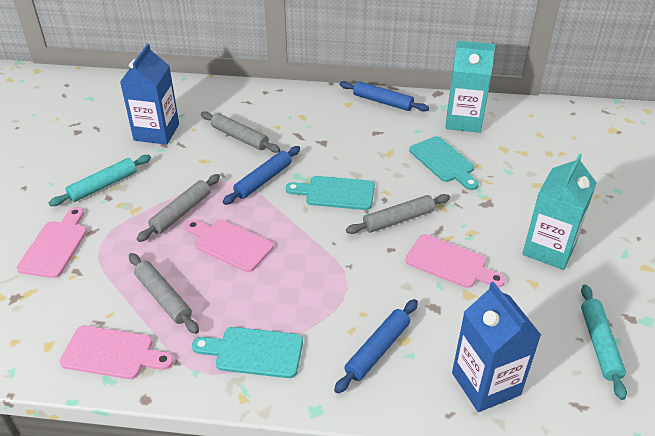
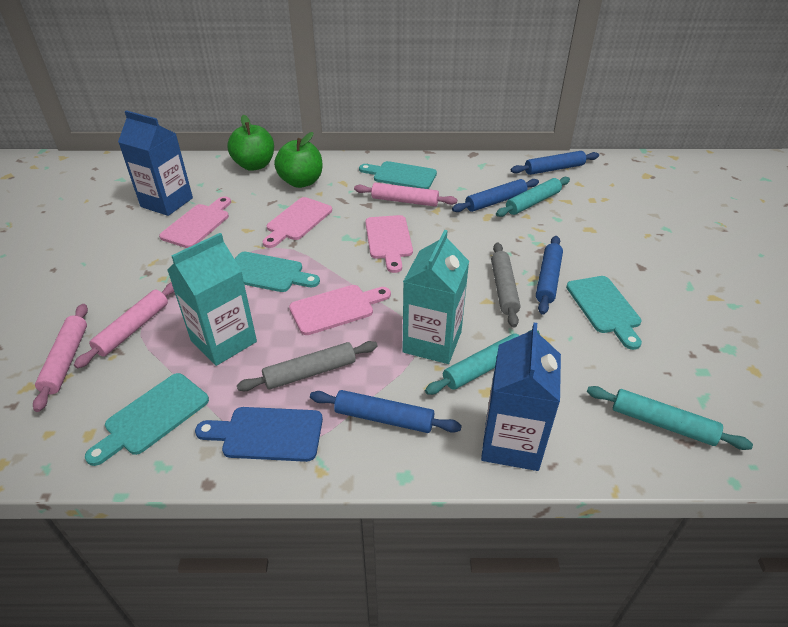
blue cutting board: none = 0 -> [195,407,323,462] = 1
blue rolling pin: [223,146,300,205] [334,299,418,394] [339,81,429,112] = 3 -> [310,390,462,433] [452,179,539,212] [511,151,599,175] [536,236,563,315] = 4
green apple: none = 0 -> [227,115,274,171] [274,132,323,188] = 2
grey rolling pin: [129,253,199,334] [137,174,220,242] [201,111,280,153] [346,194,450,234] = 4 -> [237,341,378,391] [491,242,521,327] = 2
pink rolling pin: none = 0 -> [33,304,88,412] [74,282,174,369] [354,183,457,207] = 3
turquoise cutting board: [192,327,303,378] [286,176,375,210] [409,136,479,190] = 3 -> [85,373,209,466] [235,252,320,292] [359,161,437,189] [566,276,642,350] = 4
turquoise rolling pin: [49,155,151,206] [581,284,627,400] = 2 -> [425,330,540,395] [496,177,570,217] [587,386,753,450] = 3

